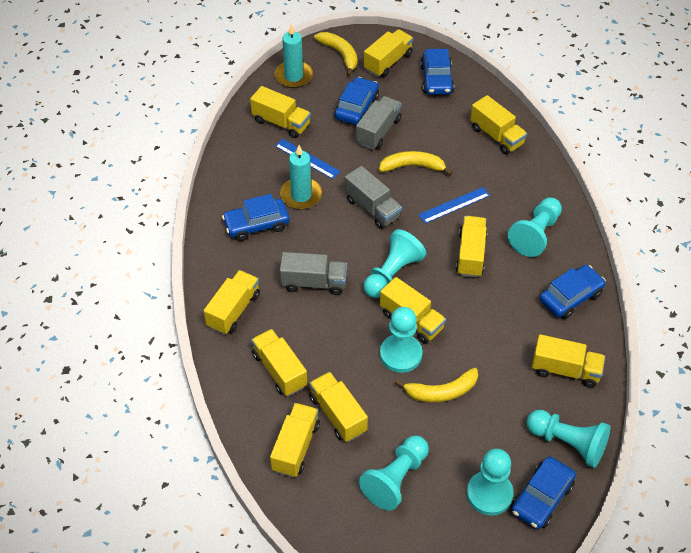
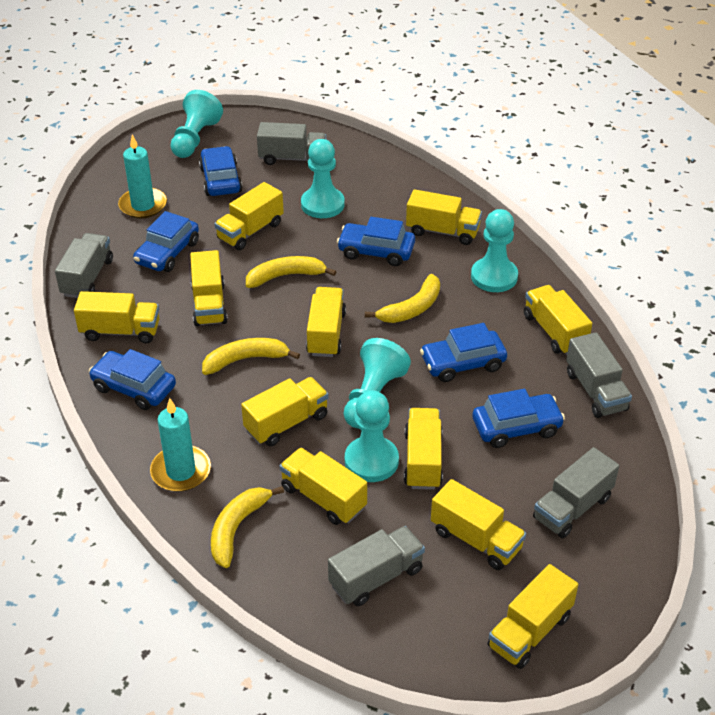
blue car: [222,194,290,241] [334,77,379,125] [420,49,454,95] [511,457,576,529] [540,265,606,319] = 5 -> [89,349,176,410] [133,211,199,272] [199,146,243,196] [337,217,415,266] [420,323,507,382] [472,389,565,448] = 6
blue ruler: [275,139,341,179] [418,187,490,224] = 2 -> none = 0
grey truck: [280,252,347,295] [345,166,402,229] [356,96,401,150] = 3 -> [55,233,113,298] [257,122,326,165] [328,526,425,606] [533,447,619,538] [566,332,632,418] = 5
turquoise pawn: [359,436,429,511] [364,229,426,298] [380,307,422,373] [467,448,514,516] [508,197,562,257] [527,410,610,468] = 6 -> [170,90,223,158] [301,139,345,218] [344,338,411,429] [345,390,399,482] [471,209,518,292] = 5
yellow banana: [314,32,357,76] [379,151,452,175] [395,368,478,402] = 3 -> [202,338,300,375] [211,486,284,568] [246,256,336,288] [365,274,440,323] = 4
yellow truck: [204,270,260,335] [250,86,311,138] [251,329,307,396] [270,403,320,478] [309,372,368,442] [364,29,413,77] [380,277,446,344] [456,216,487,277] [470,95,527,155] [532,334,605,388] = 10 -> [74,291,160,343] [190,250,228,326] [214,182,284,250] [241,377,329,446] [280,448,367,525] [306,287,346,357] [404,408,443,490] [406,189,482,245] [431,479,526,570] [488,564,578,669] [524,285,592,355] = 11

